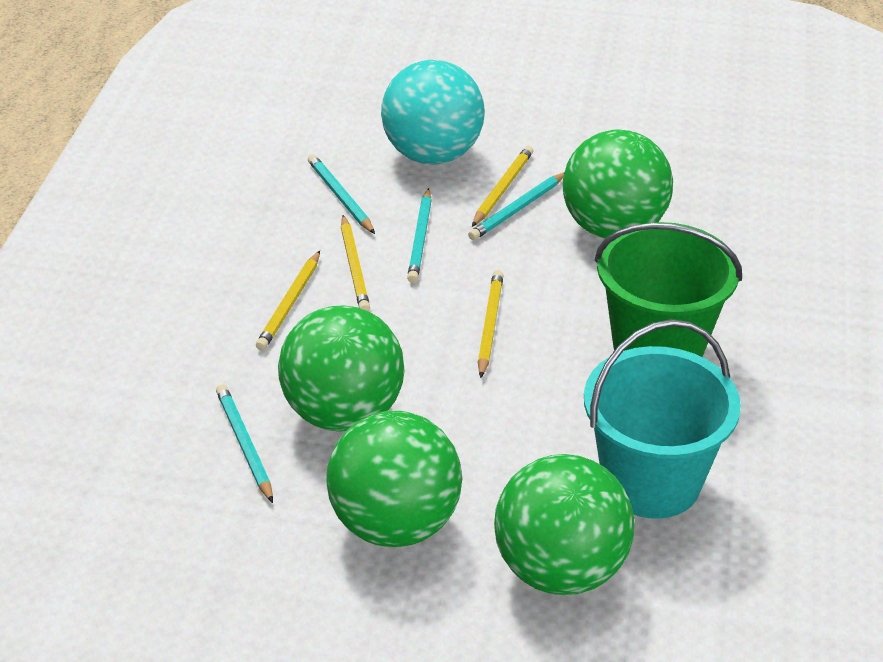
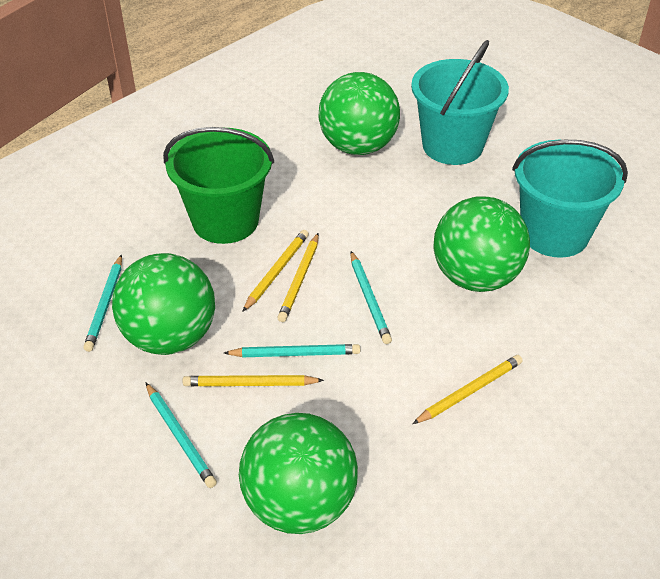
turquoise ball: [381,60,485,165] = 1 -> none = 0
turquoise bucket: [584,319,741,519] = 1 -> [411,40,509,165] [512,140,628,258] = 2

